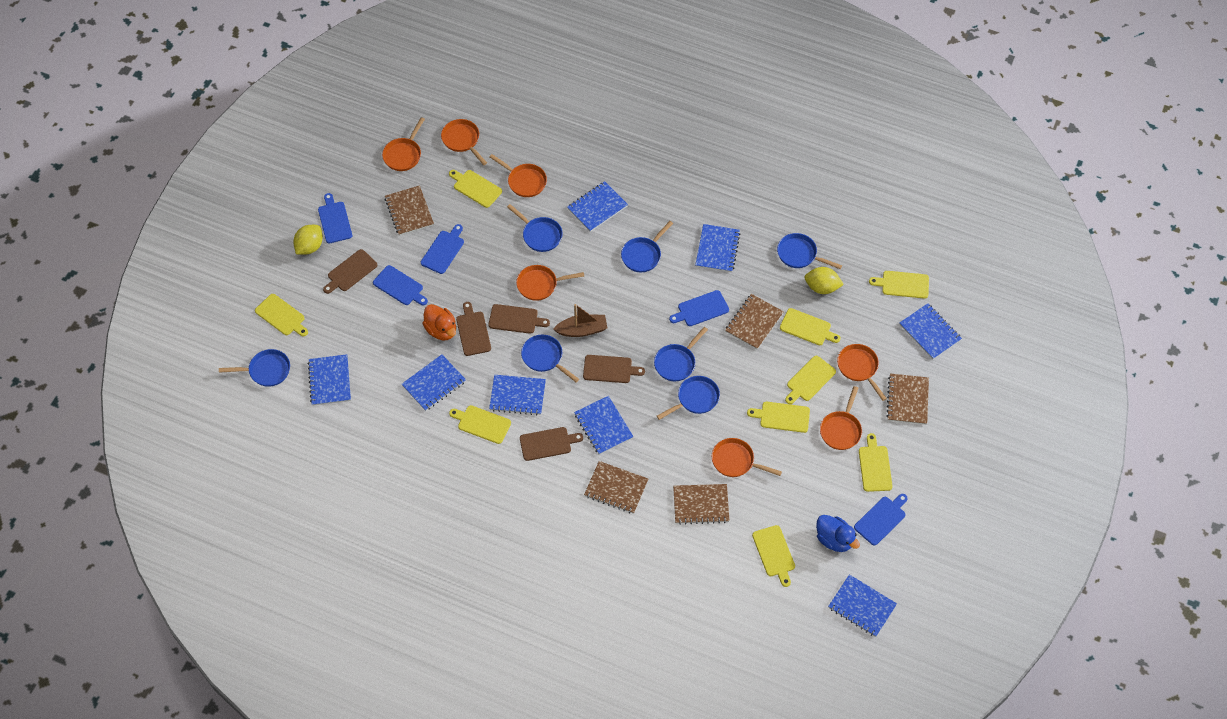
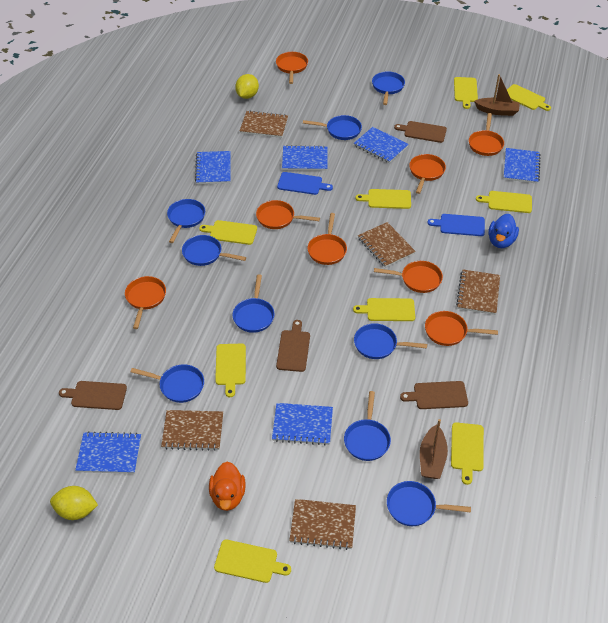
blue cutting board: [318,193,352,243] [373,265,428,306] [421,224,464,274] [669,290,729,326] [854,494,908,546] = 5 -> [277,172,333,195] [427,214,485,236] = 2
blue notebook: [308,354,351,406] [402,355,466,411] [489,375,546,415] [567,181,628,232] [574,396,634,455] [695,224,740,272] [828,574,897,637] [899,303,962,359] = 8 -> [75,431,141,474] [195,151,231,184] [272,403,333,446] [282,145,328,171] [354,127,409,163] [504,148,541,184] = 6
blue pan: [219,349,290,387] [507,204,563,252] [521,335,579,383] [621,221,673,272] [654,327,708,381] [657,376,720,420] [777,233,842,269] = 7 -> [131,364,204,403] [167,199,205,243] [182,235,246,266] [232,274,274,333] [303,115,362,140] [344,391,391,461] [354,323,427,359] [372,71,405,105] [387,481,471,526] = 9
brown boat: [553,304,607,337] = 1 -> [420,419,448,479] [474,74,520,116] = 2
brown cutting board: [323,249,378,294] [456,302,491,356] [489,304,550,334] [520,427,583,461] [583,355,645,383] = 5 -> [59,381,127,410] [276,320,310,372] [394,121,447,143] [400,381,468,409] = 4
orange pan: [382,117,425,171] [441,119,487,165] [489,154,547,197] [516,265,584,301] [712,438,782,477] [820,386,862,450] [837,344,887,401] = 7 -> [125,276,166,329] [256,200,320,229] [276,52,308,84] [308,213,347,265] [374,261,443,293] [409,154,446,194] [425,311,498,346] [469,113,504,156] = 8

